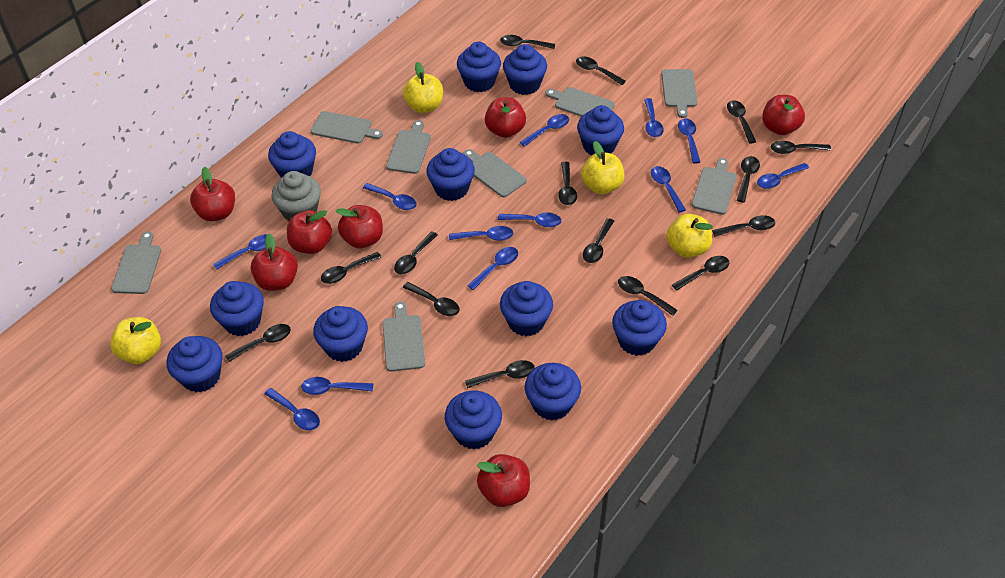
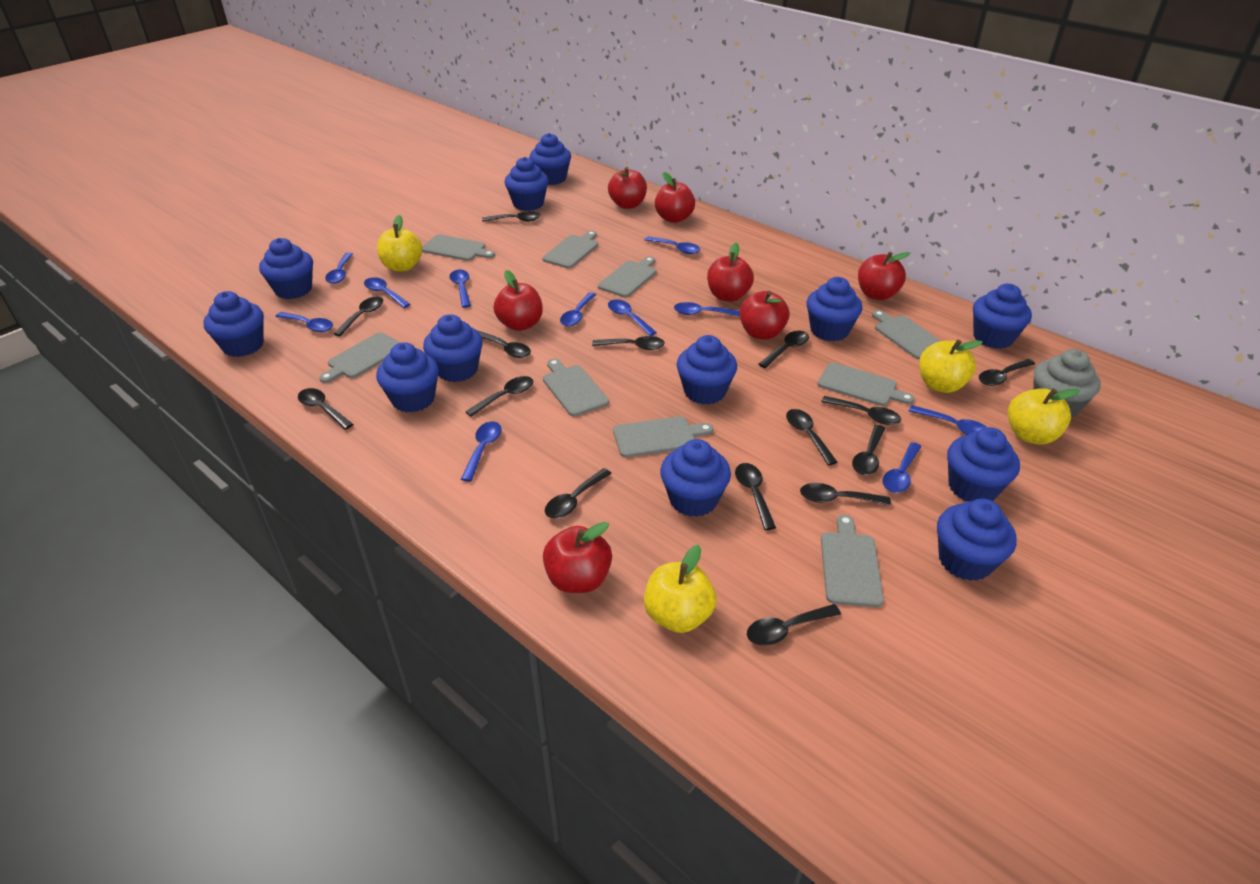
blue spoon: [213,234,274,270] [264,388,320,430] [301,377,373,395] [363,183,417,210] [449,226,513,241] [467,247,518,290] [498,213,561,227] [520,114,569,147] [644,98,664,137] [651,166,686,213] [678,118,700,164] [757,163,809,189] = 12 -> [275,312,333,332] [325,253,353,284] [364,277,411,308] [450,270,471,308] [461,421,502,482] [560,292,596,327] [608,299,657,336] [644,236,700,254] [674,302,740,316] [883,442,922,493] [909,405,987,435] = 11
grey cutting board: [111,231,161,294] [311,111,383,144] [383,302,425,372] [386,120,431,174] [463,149,527,197] [545,87,615,117] [661,69,698,118] [692,158,737,215] = 8 -> [319,332,401,383] [422,234,495,261] [542,231,598,268] [543,358,609,417] [598,256,657,297] [613,416,713,458] [817,362,915,406] [821,515,884,607] [872,310,941,360] = 9

